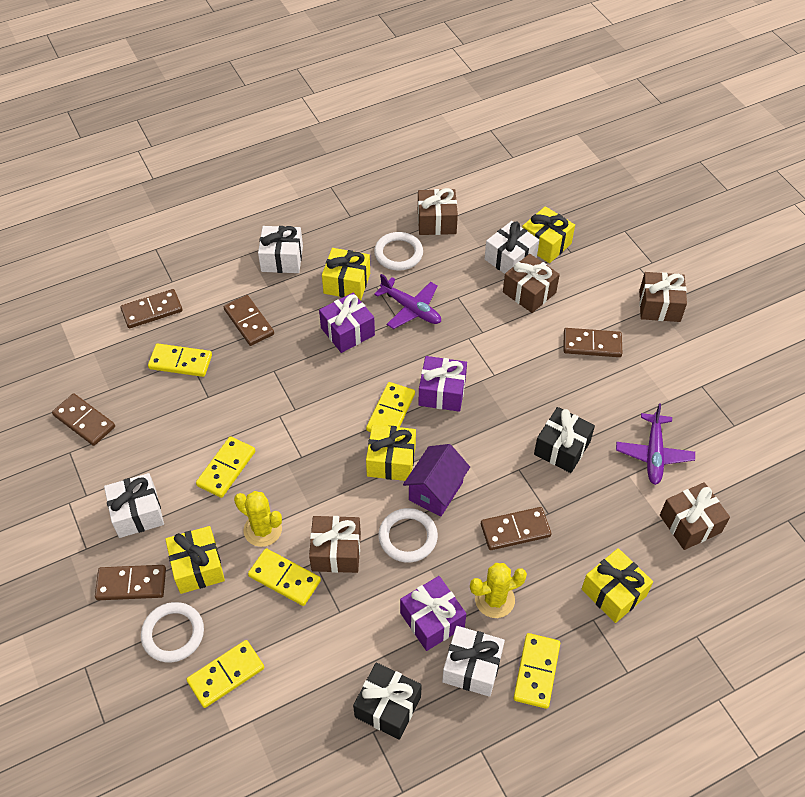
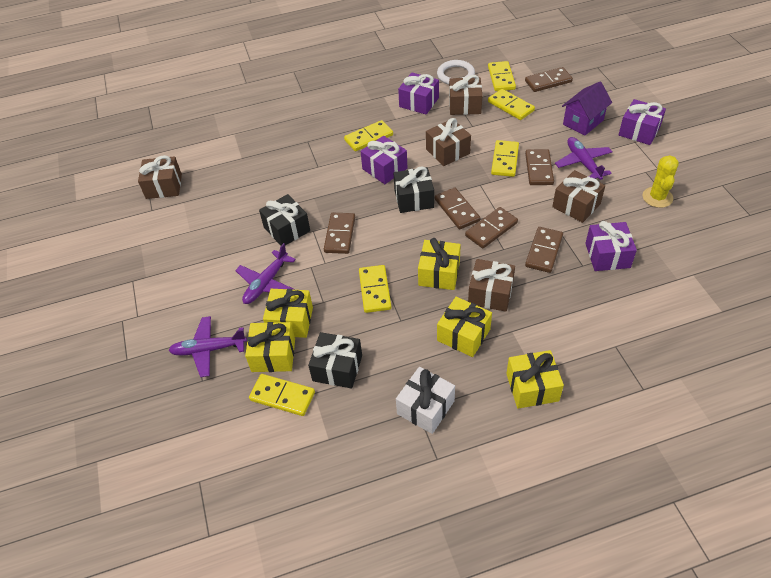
black gift: [353,662,422,740] [534,407,595,473] = 2 -> [259,194,310,246] [308,332,362,388] [393,166,434,213] = 3
purple gift: [319,293,375,353] [400,576,466,651] [418,356,467,412] = 3 -> [361,136,408,184] [398,73,439,114] [585,221,637,271] [619,99,666,145] = 4
purple plane: [374,274,441,329] [616,404,695,485] = 2 -> [168,316,247,377] [235,243,296,304] [555,137,612,180] = 3
white gift: [104,473,164,538] [258,226,303,273] [442,626,505,697] [485,221,539,274] = 4 -> [396,367,455,434] = 1
white ring: [141,602,204,663] [374,232,423,271] [378,508,438,562] = 3 -> [437,60,475,85] = 1
yellow cactus: [234,491,282,547] [470,563,527,618] = 2 -> [642,155,679,208] = 1

